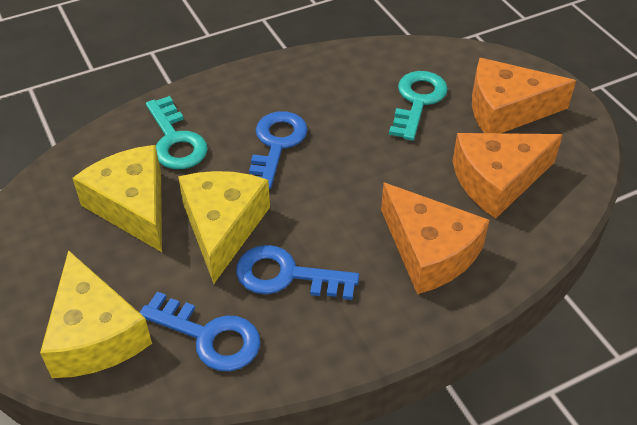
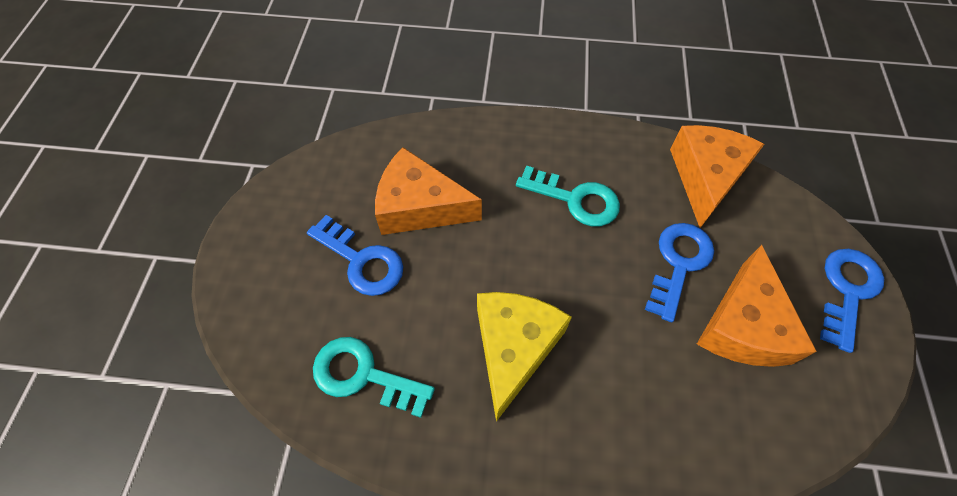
yellow cheese: [40,250,152,378] [72,145,162,252] [178,171,270,284] = 3 -> [477,292,572,422] = 1

